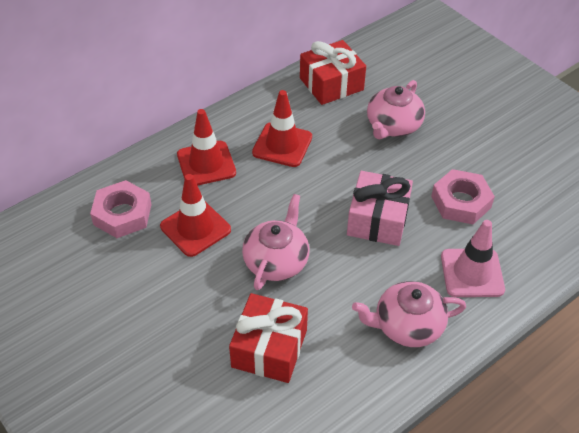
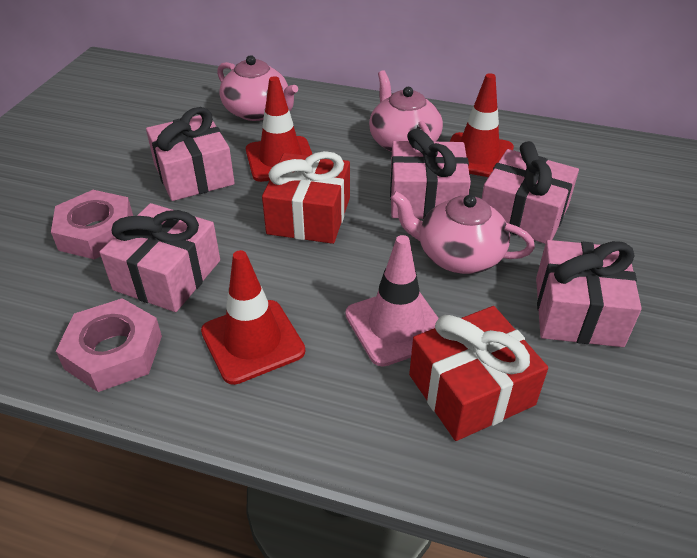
pink gift: [347,171,413,246] = 1 -> [100,203,220,312] [146,107,235,201] [390,128,471,219] [482,141,579,244] [536,240,642,347] = 5

